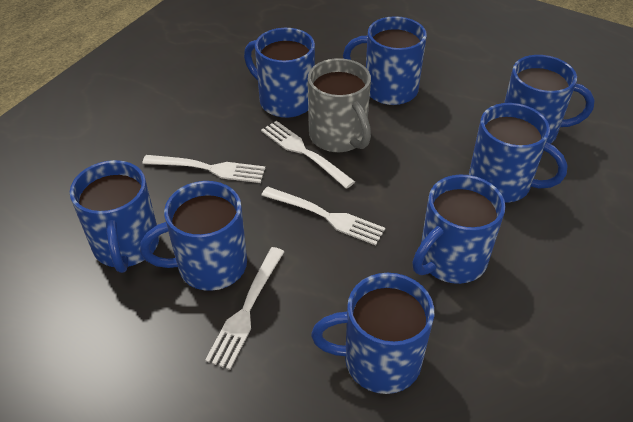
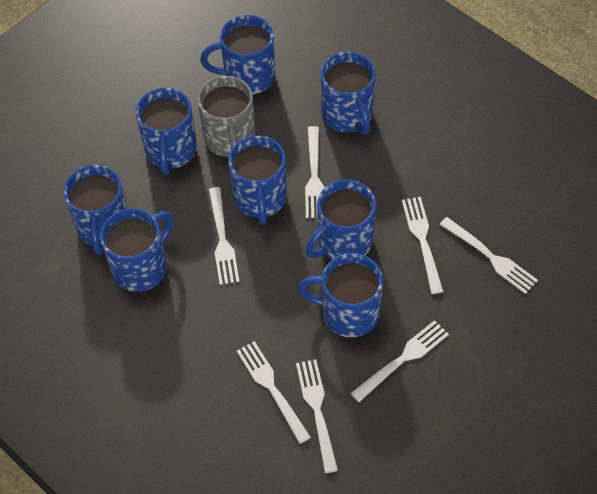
white fork: [142,155,265,183] [205,247,284,370] [261,121,355,189] [261,186,385,245] = 4 -> [209,187,239,285] [237,341,311,444] [296,359,338,473] [305,126,325,218] [350,320,449,402] [402,197,444,294] [440,217,538,294] = 7

